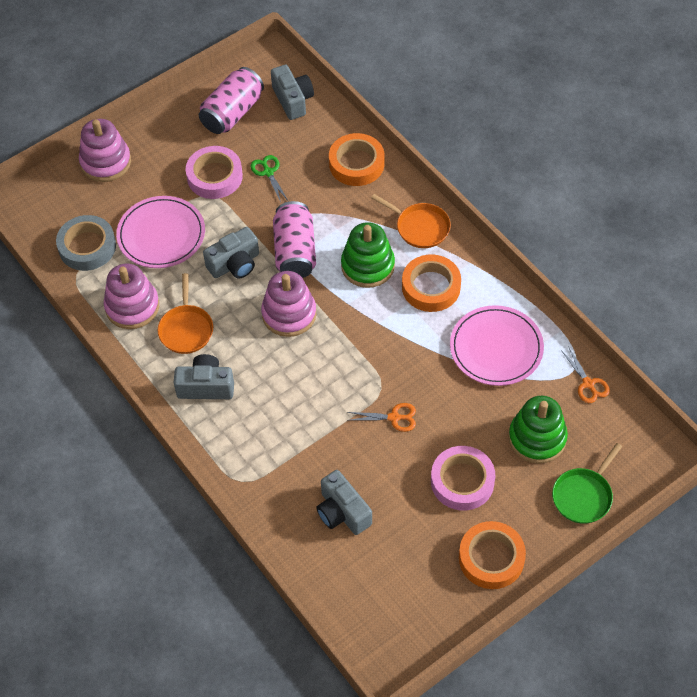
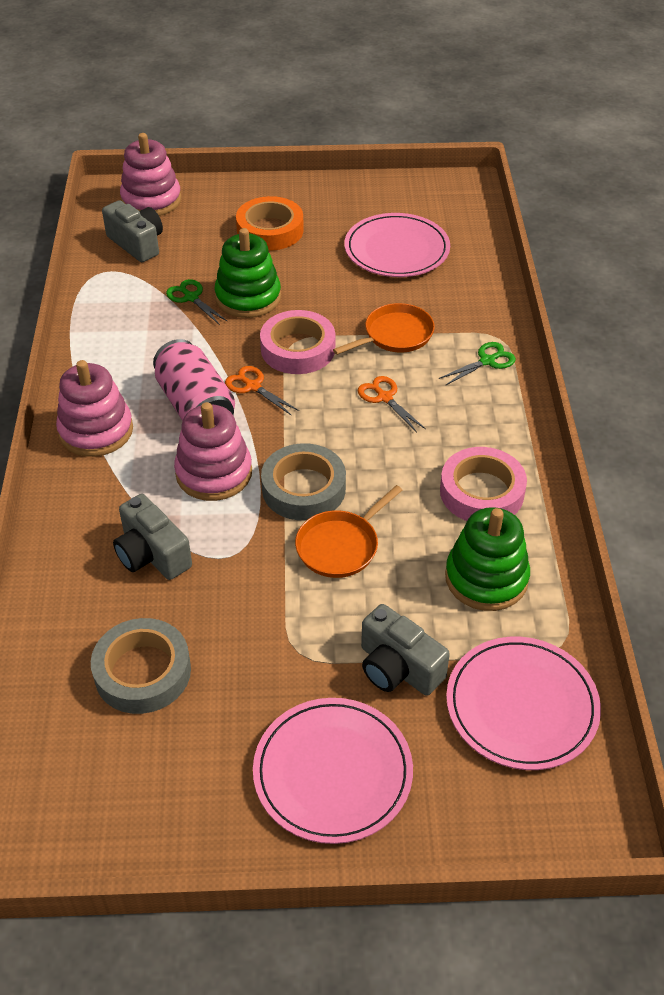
green pan: [552,443,622,524] = 1 -> none = 0
green scissors: [251,155,289,202] = 1 -> [166,279,228,325] [439,342,516,386] = 2
grey camera: [174,354,234,399] [203,227,259,279] [271,65,314,120] [316,470,372,535] = 4 -> [102,200,163,262] [113,494,192,580] [361,604,450,695] = 3
grey tape: [56,215,116,271] = 1 -> [91,618,191,714] [261,443,346,521] = 2
orange tape: [329,133,384,186] [402,255,461,312] [459,521,526,589] = 3 -> [236,196,304,251] = 1
pink can: [199,67,264,134] [273,201,316,278] = 2 -> [153,339,235,421] = 1
pink plate: [116,196,205,268] [450,305,544,386] = 2 -> [253,698,413,844] [345,213,450,277] [446,637,601,770] = 3

